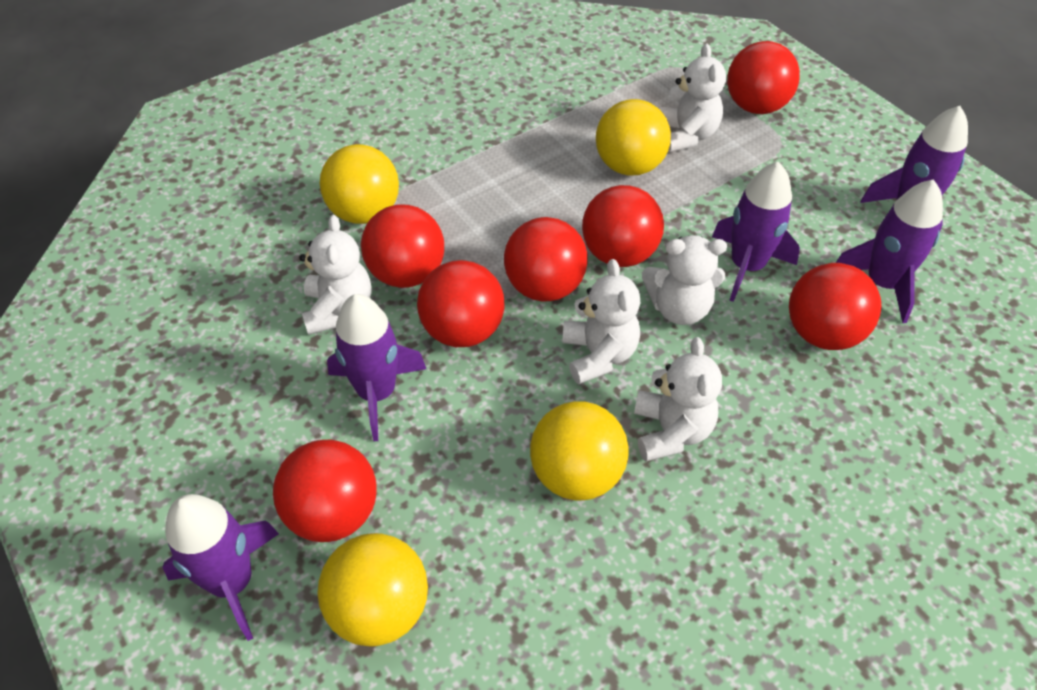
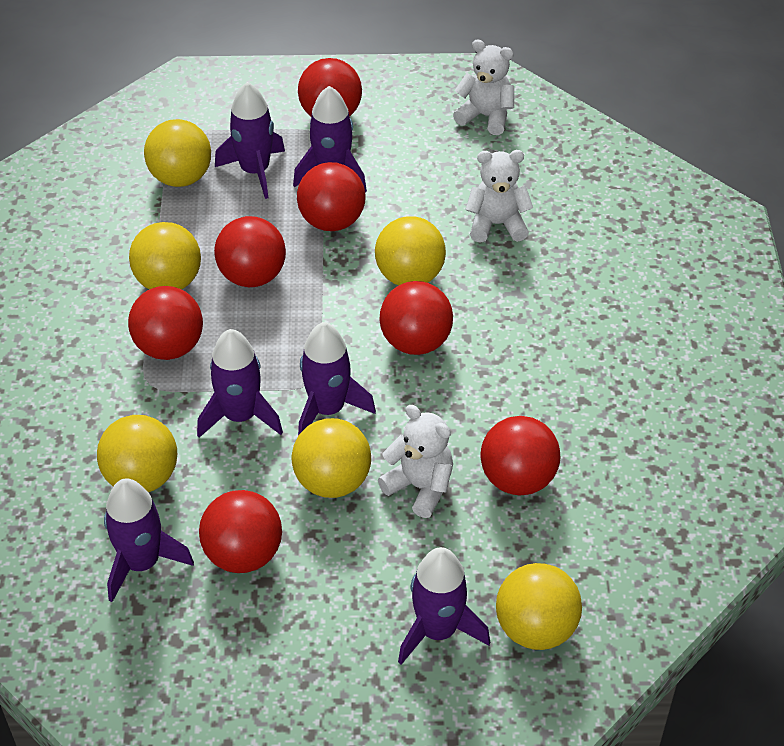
purple rocket: [162,494,279,641] [327,294,426,441] [712,162,800,302] [836,179,943,323] [861,106,968,231] = 5 -> [104,478,194,602] [197,329,283,438] [215,82,285,199] [293,86,367,193] [298,322,376,436] [398,547,490,665] = 6
white teddy bear: [299,215,371,335] [562,259,640,384] [634,337,722,462] [642,235,727,325] [660,44,726,153] = 5 -> [378,405,453,518] [453,39,514,135] [465,150,533,243] = 3
yellow ball: [317,533,428,646] [320,144,399,224] [530,401,628,500] [596,99,671,176] = 4 -> [97,415,177,492] [129,222,201,290] [144,119,211,187] [292,418,371,498] [375,216,446,285] [496,563,582,650] = 6

